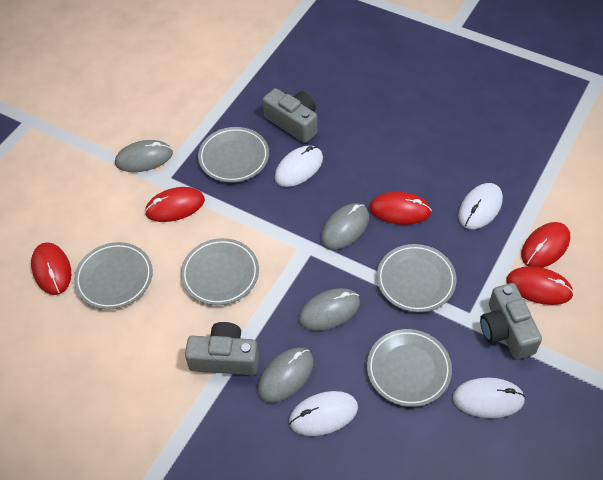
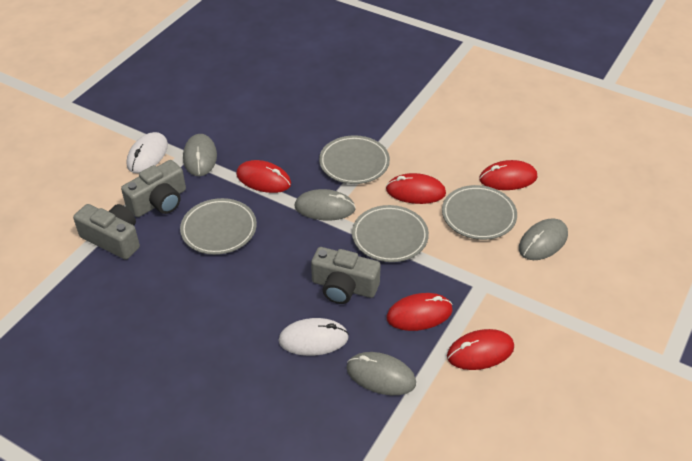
grey plate: [74,242,153,310] [181,238,259,305] [198,127,269,183] [367,329,452,407] [377,244,457,312] = 5 -> [180,198,257,255] [319,135,390,184] [352,205,429,262] [442,185,517,240] = 4
white mouse: [275,145,323,187] [289,391,358,436] [453,378,526,418] [458,183,503,229] = 4 -> [127,132,168,173] [278,318,349,356] = 2

